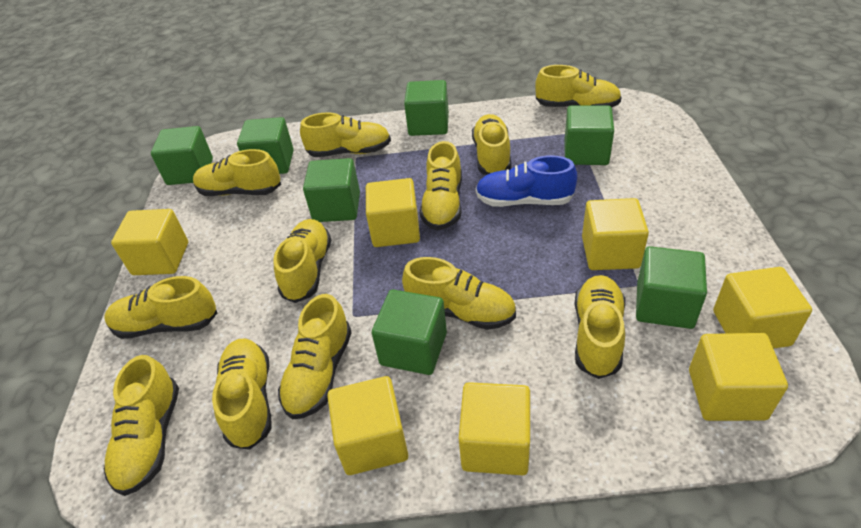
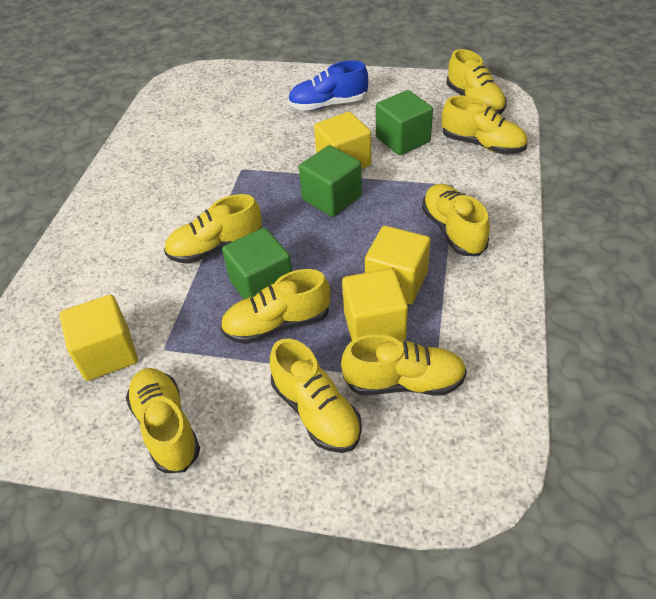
green cube: [151,126,213,185] [237,117,294,174] [303,158,360,222] [372,290,447,375] [404,80,449,136] [564,105,614,165] [636,246,707,329] = 7 -> [222,228,292,299] [299,145,362,217] [376,90,433,155] = 3
yellow cube: [111,209,188,275] [327,376,408,475] [366,178,420,247] [458,382,530,475] [582,198,649,270] [689,333,788,421] [713,267,812,349] = 7 -> [59,294,138,381] [314,111,371,169] [342,269,408,341] [365,226,430,304] = 4
yellow shoe: [104,276,217,339] [104,355,179,496] [193,149,281,196] [212,338,272,450] [273,219,331,303] [278,294,352,419] [300,112,391,157] [402,257,516,330] [420,141,462,230] [472,114,511,175] [535,65,622,107] [574,275,625,379] = 12 -> [126,368,200,473] [164,194,262,264] [220,269,331,344] [270,339,362,453] [341,334,467,396] [422,184,490,256] [442,95,527,154] [446,49,507,114] = 8

